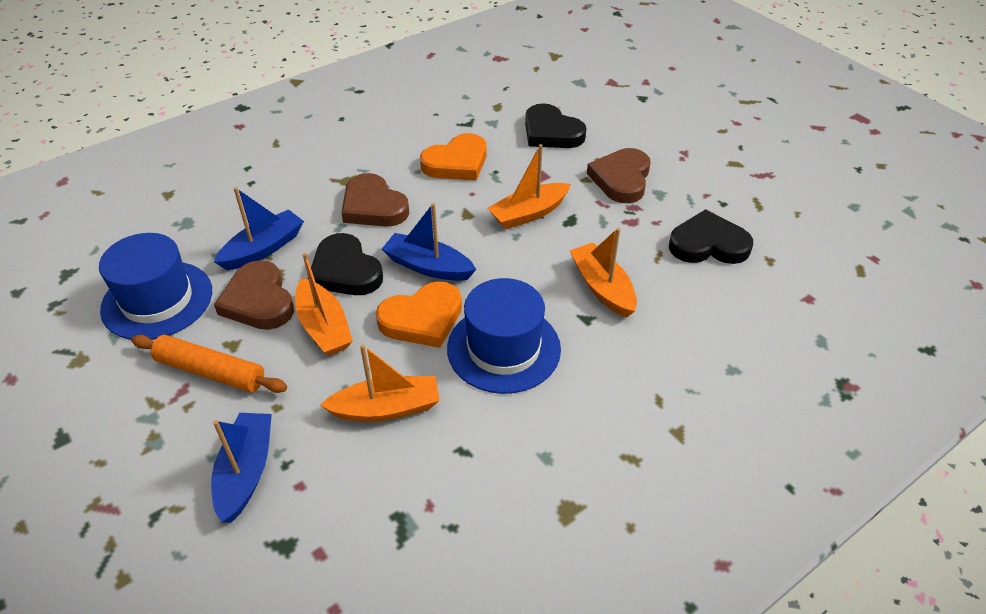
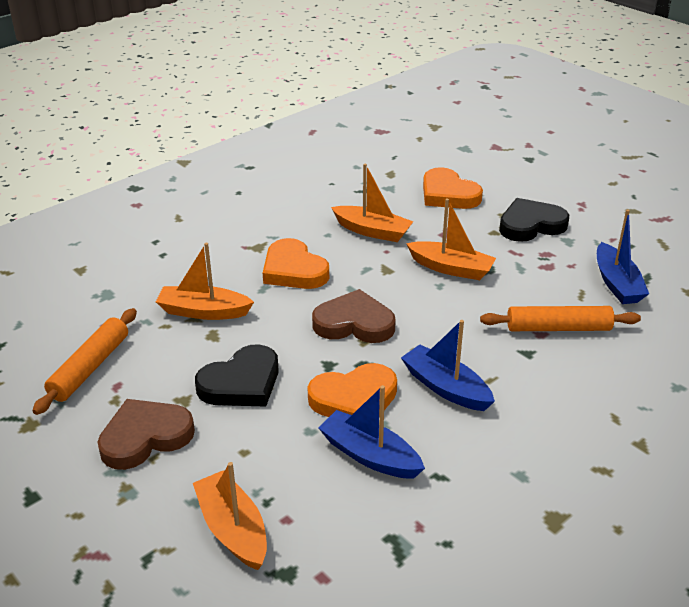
black heart: [308,233,383,295] [525,103,586,148] [669,209,753,264] = 3 -> [195,344,279,407] [499,198,569,242] = 2
blue hat: [99,233,212,340] [447,278,561,394] = 2 -> none = 0
brown heart: [214,260,294,330] [341,173,409,227] [587,148,651,203] = 3 -> [98,399,195,470] [312,289,396,343] = 2
orange heart: [376,281,462,348] [420,133,487,181] = 2 -> [263,238,329,289] [307,363,397,417] [423,167,483,209] = 3
orange rolling pin: [131,335,287,393] = 1 -> [33,308,137,415] [480,306,641,331] = 2

